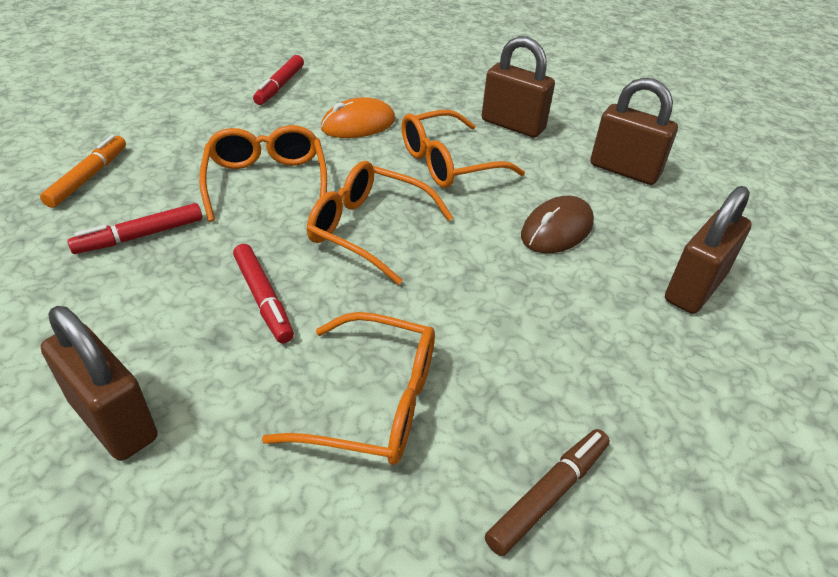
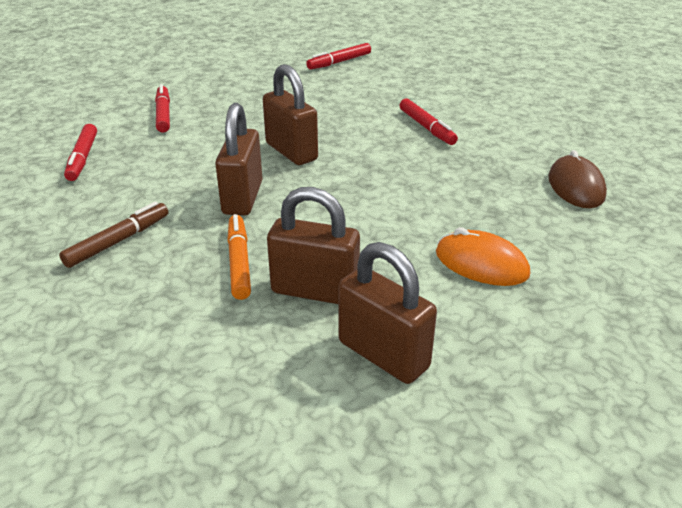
orange glasses: [199,125,327,222] [262,312,435,465] [307,161,453,285] [401,110,525,188] = 4 -> none = 0
red marker: [67,203,202,254] [233,244,294,343] [253,55,304,105] = 3 -> [64,124,97,181] [155,84,170,133] [306,43,371,69] [400,99,458,145] = 4

